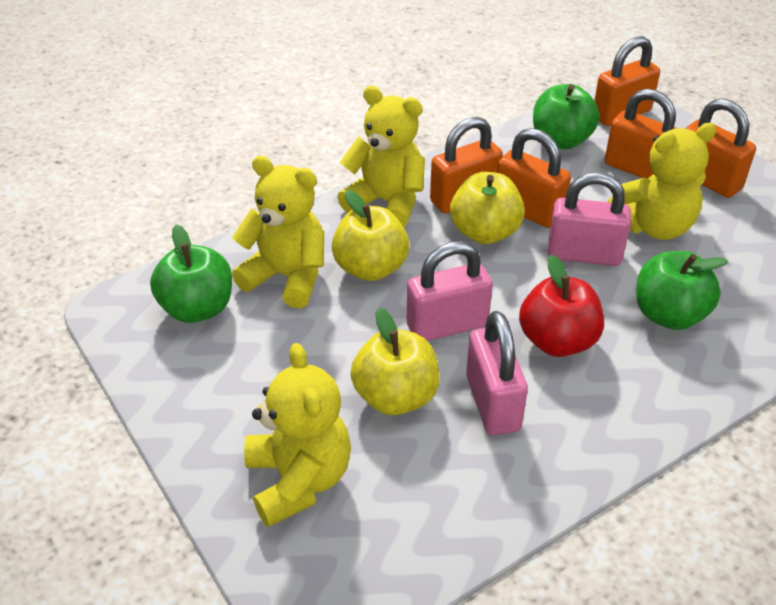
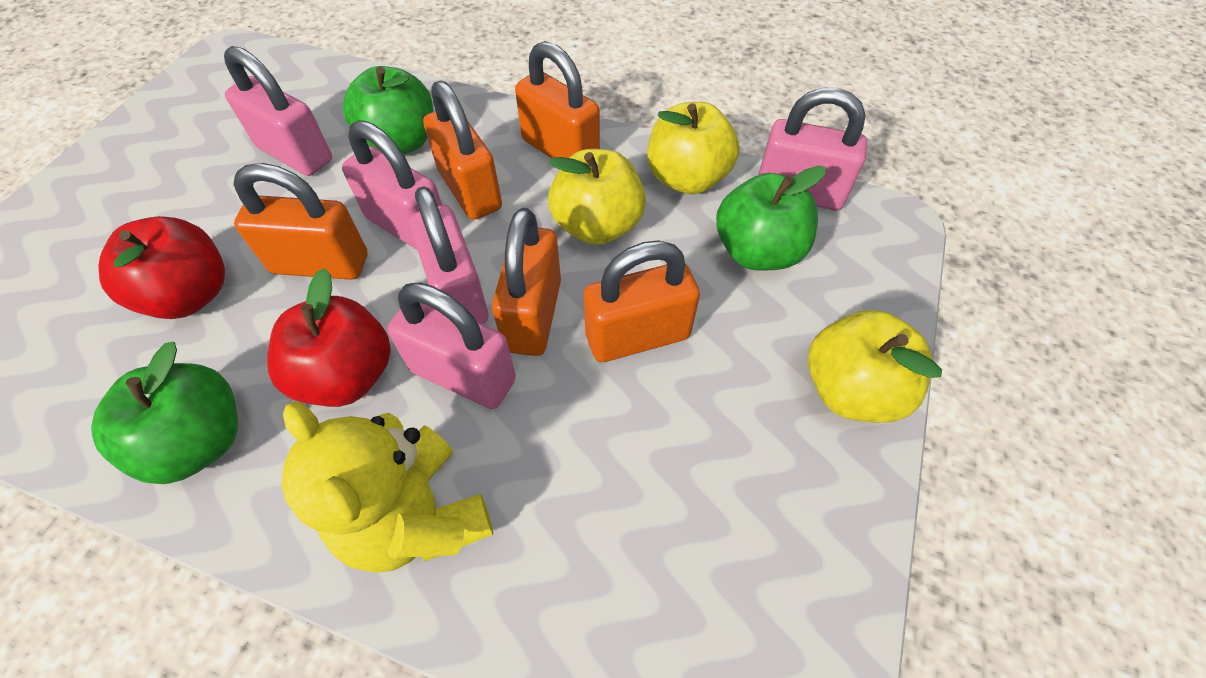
pink padlock: [407,241,493,341] [466,311,528,435] [548,172,631,266] = 3 -> [224,46,332,176] [342,120,442,250] [387,282,516,409] [409,186,488,324] [758,88,867,210] = 5
red apple: [519,255,604,357] = 1 -> [98,216,225,319] [267,268,391,407] = 2
yellow teddy bear: [232,156,324,308] [244,343,351,527] [337,86,425,227] [607,123,717,240] = 4 -> [281,401,493,573] = 1

